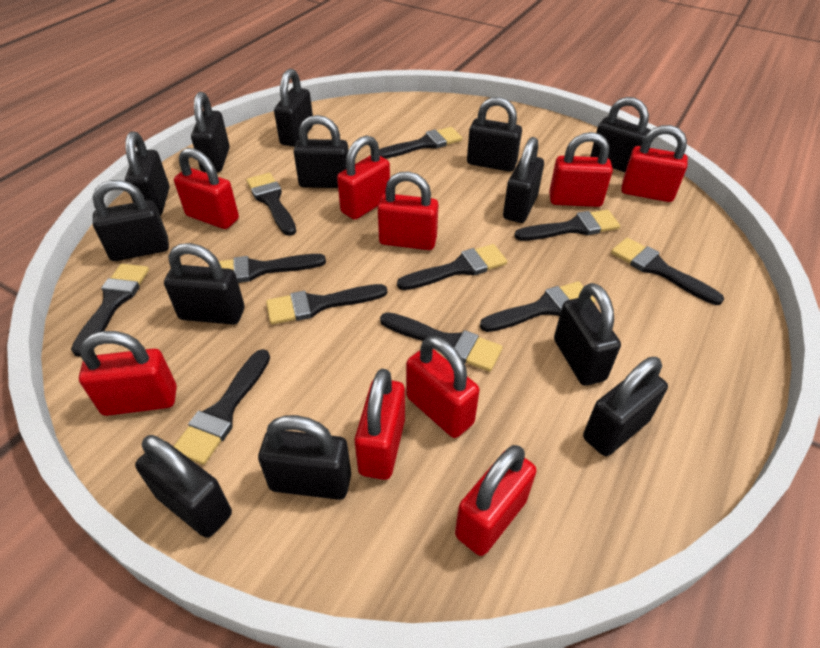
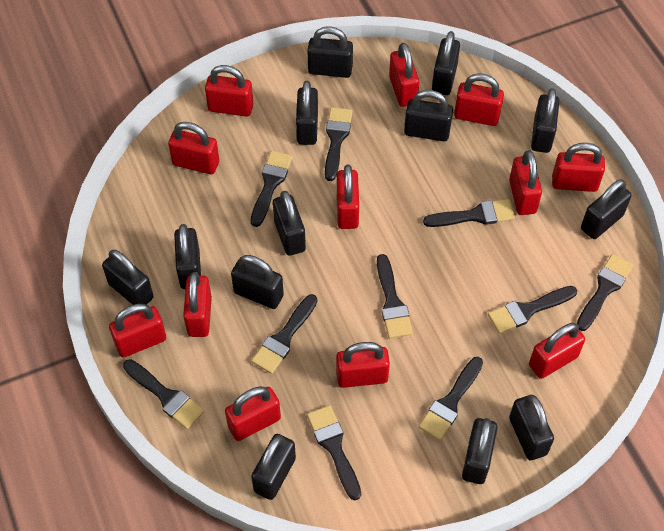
black brush: [71,264,149,357] [173,349,270,465] [219,254,326,283] [246,173,296,236] [266,284,387,325] [379,127,462,159] [380,312,503,372] [397,244,507,290] [480,281,595,332] [514,210,620,241] [611,238,724,305] = 11 -> [123,359,204,429] [251,151,293,227] [251,294,317,374] [307,405,361,500] [325,107,353,181] [377,254,413,338] [419,357,483,440] [423,199,515,227] [488,286,577,334] [577,254,633,331] = 10
red padlock: [79,331,177,416] [174,148,239,229] [337,135,390,220] [355,369,405,480] [378,171,438,250] [406,336,480,438] [455,445,537,556] [549,132,613,207] [621,125,688,202] = 9 -> [109,304,166,357] [168,122,219,174] [183,272,212,337] [205,65,253,117] [225,386,281,441] [336,342,390,388] [337,165,359,229] [389,43,419,107] [454,73,504,126] [509,150,542,215] [529,323,585,379] [552,143,605,192] = 12

